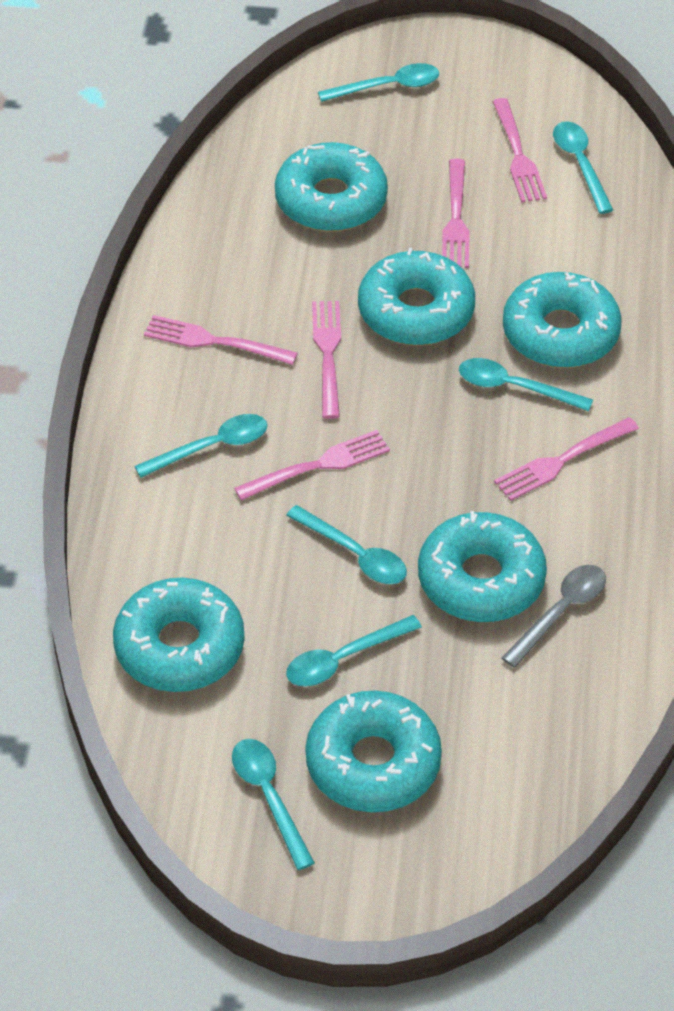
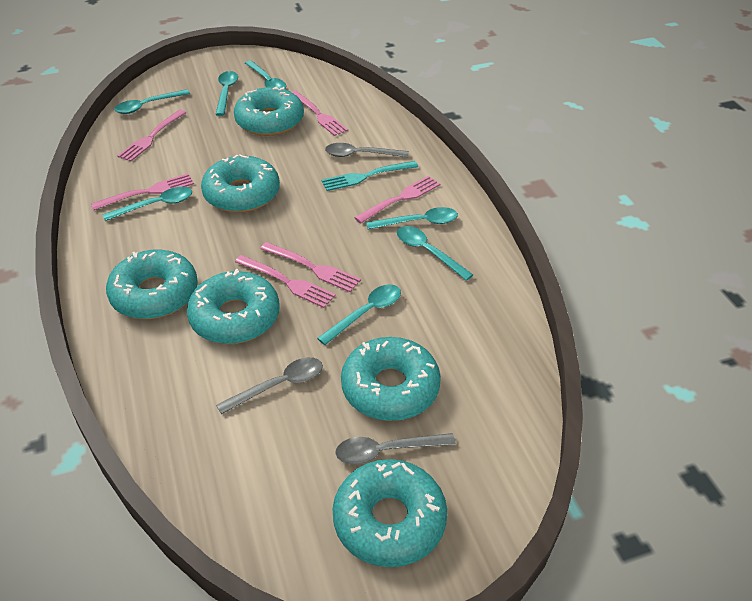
grey spoon: [502,565,606,668] = 1 -> [216,357,323,414] [325,143,409,157] [335,433,456,465] = 3
turquoise fork: none = 0 -> [321,161,418,191] = 1

